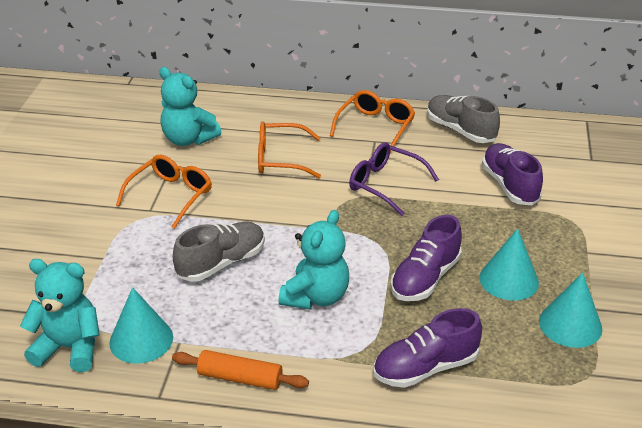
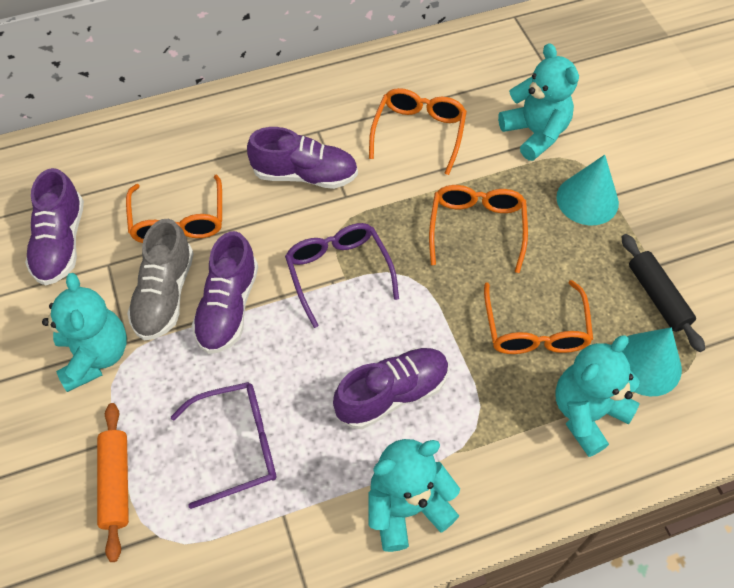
black rolling pin: none = 0 -> [622,234,705,352] = 1
grey shoe: [173,222,265,282] [427,95,500,143] = 2 -> [127,219,194,341] = 1
orange glasses: [116,155,212,229] [258,122,321,178] [330,90,415,153] = 3 -> [126,175,222,243] [369,88,467,175] [429,185,528,273] [484,280,593,354] = 4
purple glasses: [349,142,439,216] = 1 -> [171,382,276,509] [285,223,399,328] = 2
purple shoe: [373,308,482,388] [390,215,462,301] [482,143,543,205] = 3 -> [25,168,84,285] [192,231,258,354] [247,127,358,189] [333,348,449,429] = 4
turquoise cone: [109,287,173,364] [479,228,539,301] [539,272,602,348] = 3 -> [557,155,619,225] [622,327,682,396] = 2
turquoise teddy bear: [20,259,100,372] [159,67,221,146] [279,210,349,309] = 3 -> [42,273,127,392] [369,439,460,552] [498,43,579,161] [555,335,640,457] = 4

